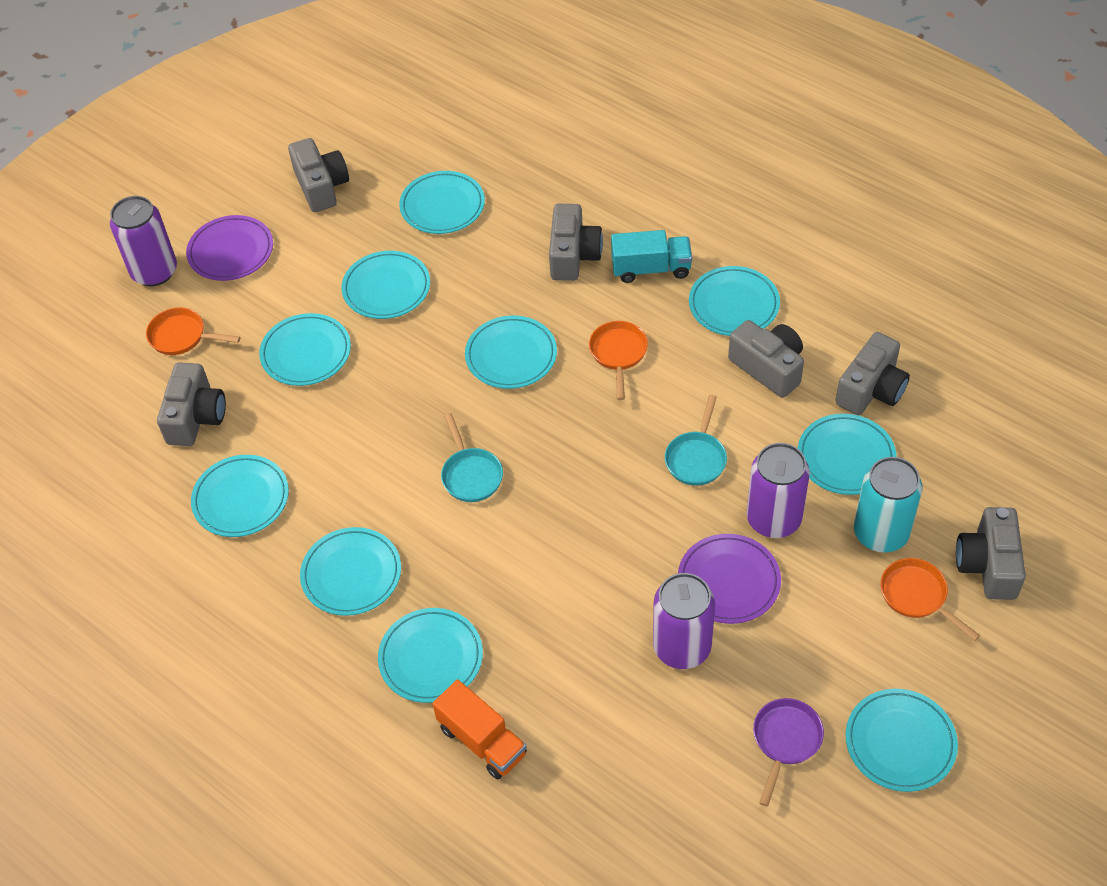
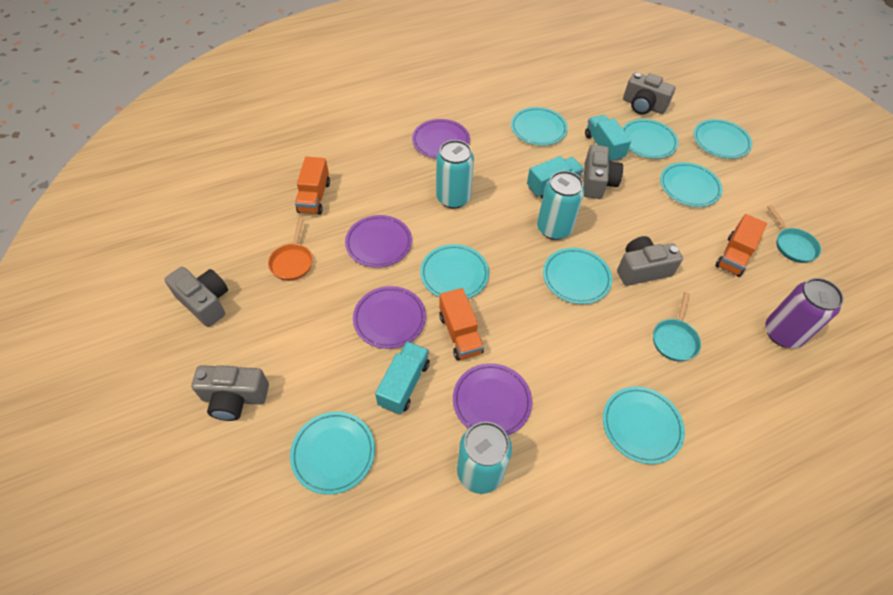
grey camera: [157,362,226,446] [288,138,349,212] [549,204,603,281] [728,320,804,398] [836,332,910,415] [956,507,1026,600] = 6 -> [164,267,228,327] [191,365,269,421] [583,145,623,199] [617,236,683,286] [623,72,676,115] = 5
orange pan: [146,307,240,355] [589,321,648,400] [880,558,980,641] = 3 -> [268,218,313,281] = 1
orange truck: [432,679,527,779] = 1 -> [295,157,330,215] [439,288,484,360] [715,214,767,277] = 3
purple can: [110,196,177,286] [653,573,715,669] [747,443,810,538] = 3 -> [765,278,844,348] = 1
purple pan: [753,698,824,806] = 1 -> none = 0
purple plate: [186,215,273,281] [678,534,781,624] = 2 -> [345,215,412,268] [353,286,426,349] [412,119,470,159] [453,363,532,435] = 4
turquoise can: [854,457,922,553] = 1 -> [436,140,474,209] [457,422,512,494] [537,171,584,240] = 3
turquoise plate: [191,455,289,537] [259,313,351,386] [300,527,401,616] [341,251,430,319] [378,608,483,703] [399,171,485,234] [465,316,557,389] [689,266,780,336] [798,414,896,495] [845,689,958,792] = 10 -> [290,412,375,495] [420,244,489,299] [511,107,568,146] [543,248,612,304] [603,387,685,464] [622,119,679,159] [660,162,723,207] [693,119,752,159] = 8
turquoise truck: [611,230,692,283] = 1 -> [375,341,430,414] [527,156,584,199] [585,115,631,162] = 3

